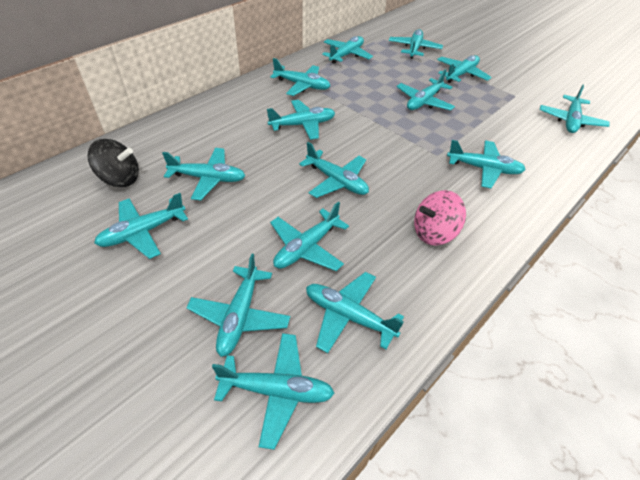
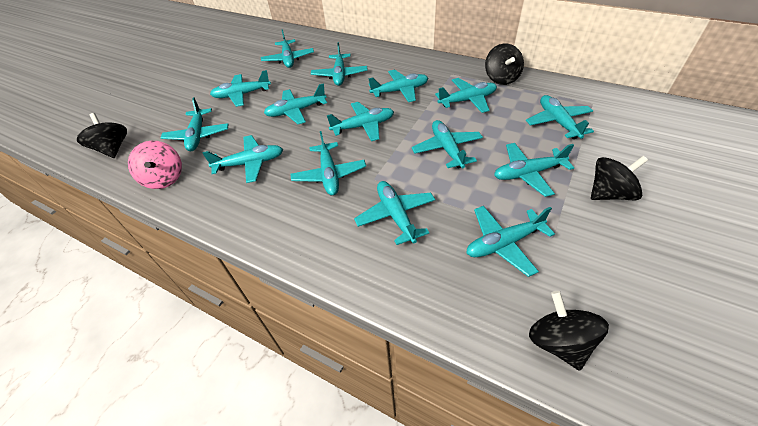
black spinning top: [87,139,139,187] = 1 -> [77,113,127,158] [485,44,524,85] [529,291,609,371] [591,156,648,200] = 4

